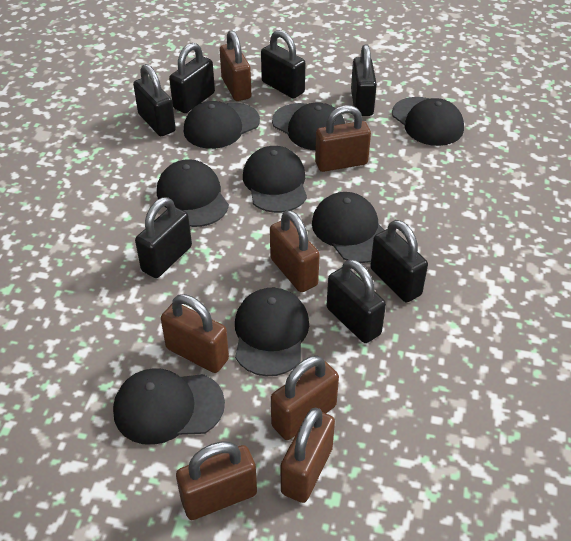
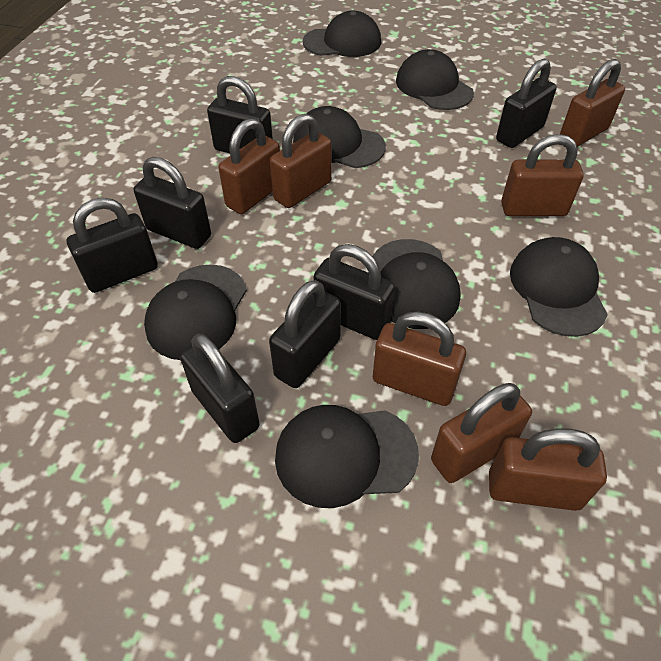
black cap: [113,368,225,445] [157,159,229,227] [184,101,260,149] [235,288,309,376] [243,146,307,213] [272,102,346,150] [312,192,384,263] [392,97,464,146] = 8 -> [144,264,247,360] [275,405,419,508] [293,106,386,168] [303,11,381,57] [373,239,461,329] [396,49,474,110] [510,237,608,337] = 7

